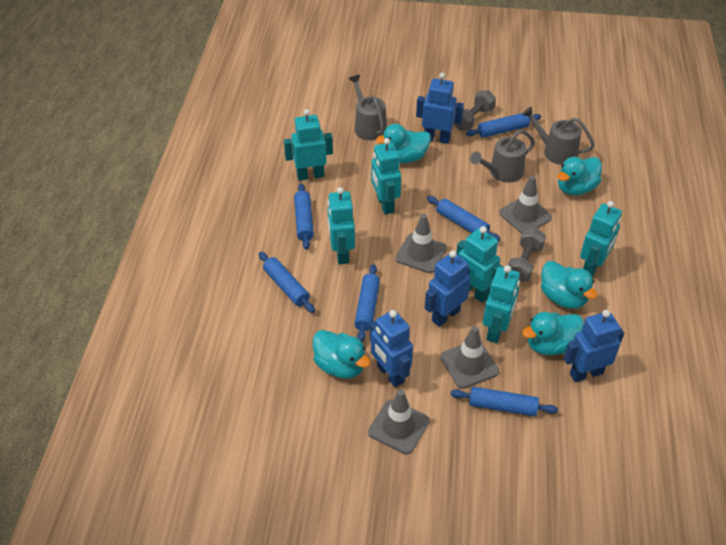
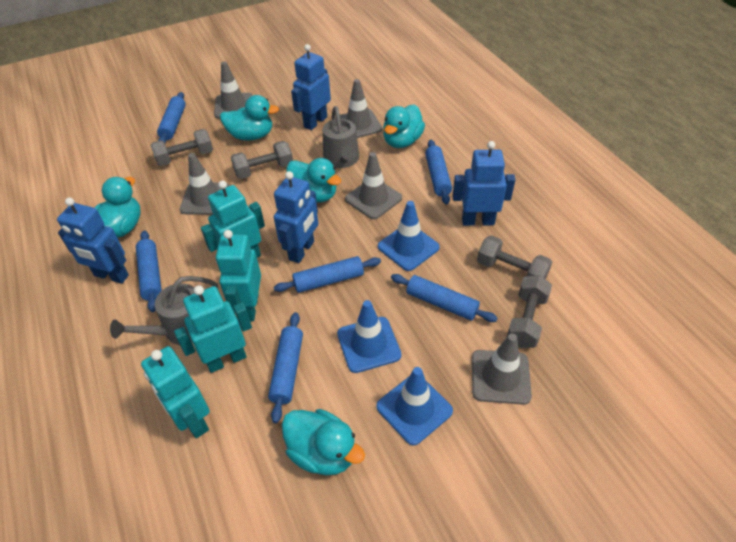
blue traffic cone: none = 0 -> [337,300,402,373] [376,367,453,445] [378,201,440,271] = 3
grey dumbbell: [454,90,496,131] [508,228,546,282] = 2 -> [151,129,213,166] [231,141,293,179] [477,236,552,279] [506,275,552,348] = 4
grey traffic cone: [368,389,430,455] [395,214,447,273] [440,326,499,389] [499,176,552,233] = 4 -> [180,153,230,215] [214,62,252,119] [340,79,382,138] [345,152,402,219] [472,333,532,405] = 5
grey watering can: [349,75,387,140] [470,130,535,183] [522,107,595,165] = 3 -> [110,276,218,345] [323,106,359,168] = 2
turquoise robot: [284,109,333,181] [328,187,355,265] [371,138,401,215] [457,226,504,303] [483,265,520,343] [580,201,622,277] = 6 -> [141,346,210,438] [174,285,252,373] [201,181,265,258] [216,230,261,322] = 4

